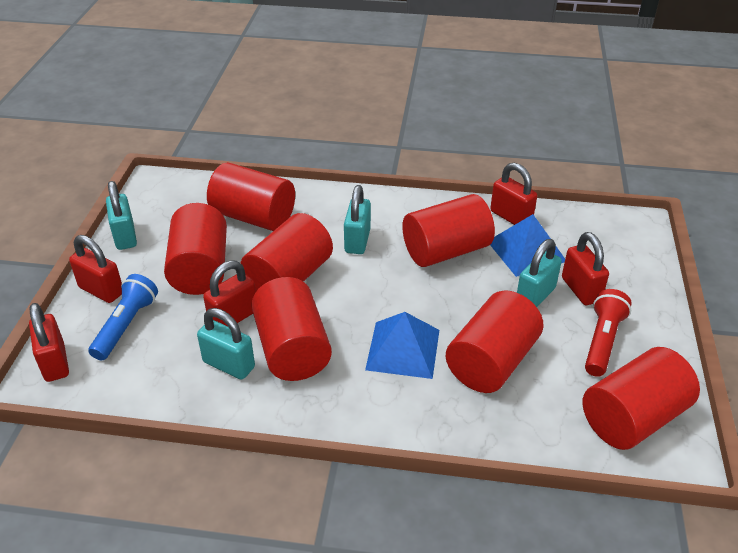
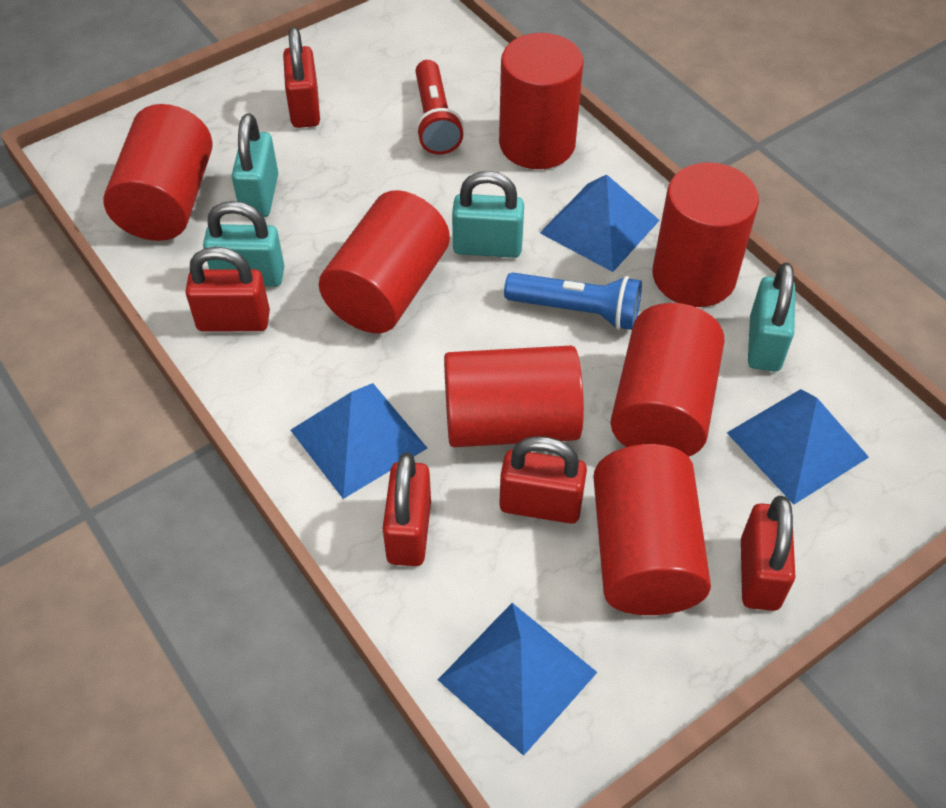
blue pyramid: [365,312,439,379] [490,214,565,277] = 2 -> [290,383,427,499] [438,603,597,756] [540,174,660,272] [727,389,869,505] = 4

